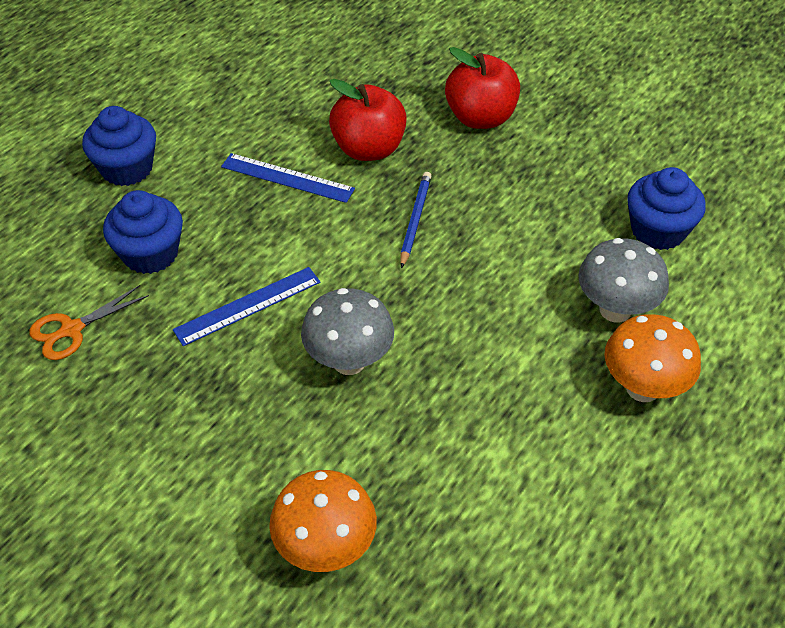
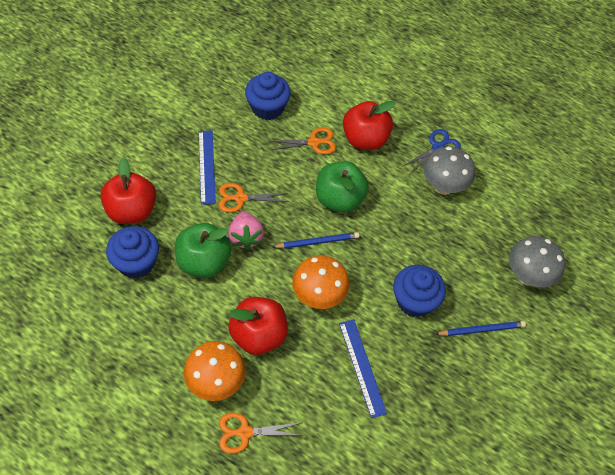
blue pencil: [400,172,432,268] = 1 -> [273,232,359,249] [436,321,526,336] = 2
blue scissors: none = 0 -> [403,129,461,172] = 1
green apple: none = 0 -> [175,223,231,278] [316,161,369,213] = 2
orange scissors: [29,285,149,360] = 1 -> [219,183,289,213] [219,413,303,454] [269,127,336,154] = 3
pink strawberry: none = 0 -> [228,211,264,251] = 1
red apple: [329,79,407,161] [445,47,520,129] = 2 -> [101,157,156,224] [228,297,288,355] [343,101,396,150] = 3

